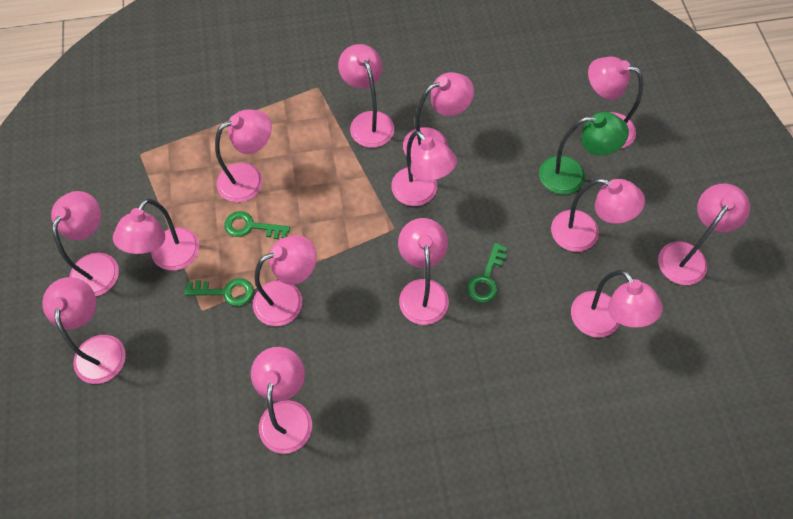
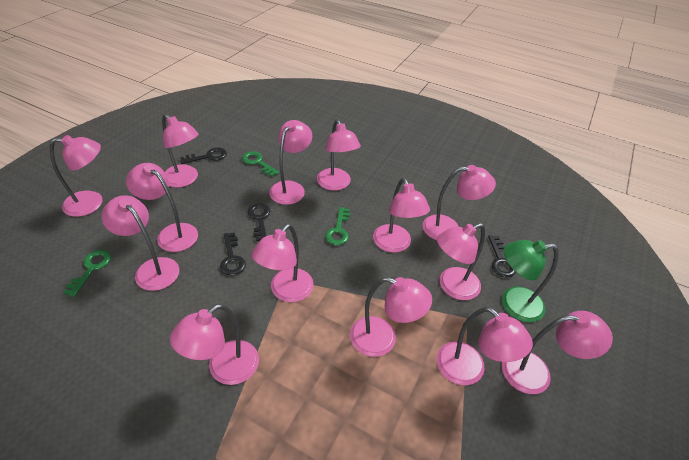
black key: none = 0 -> [180,147,227,164] [220,232,246,276] [247,203,270,241] [488,235,516,278] = 4

